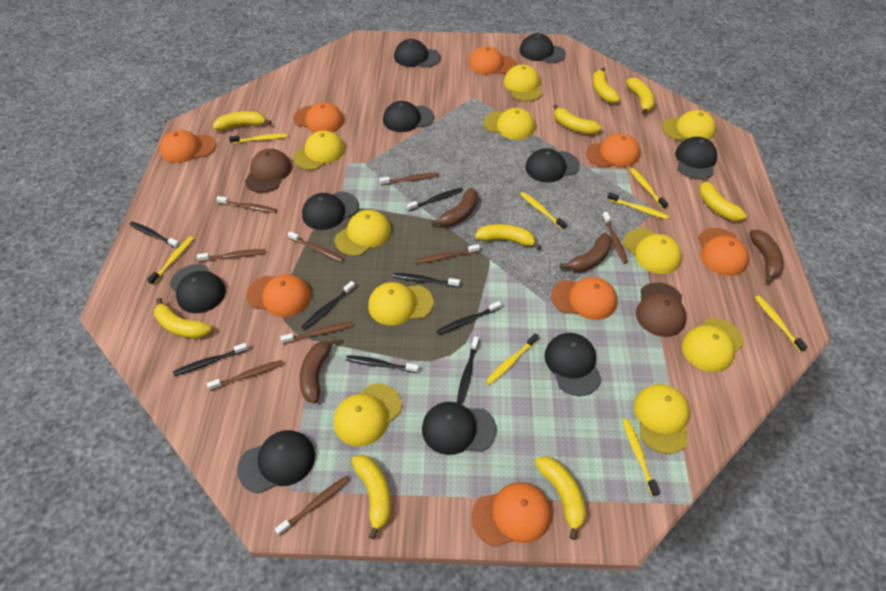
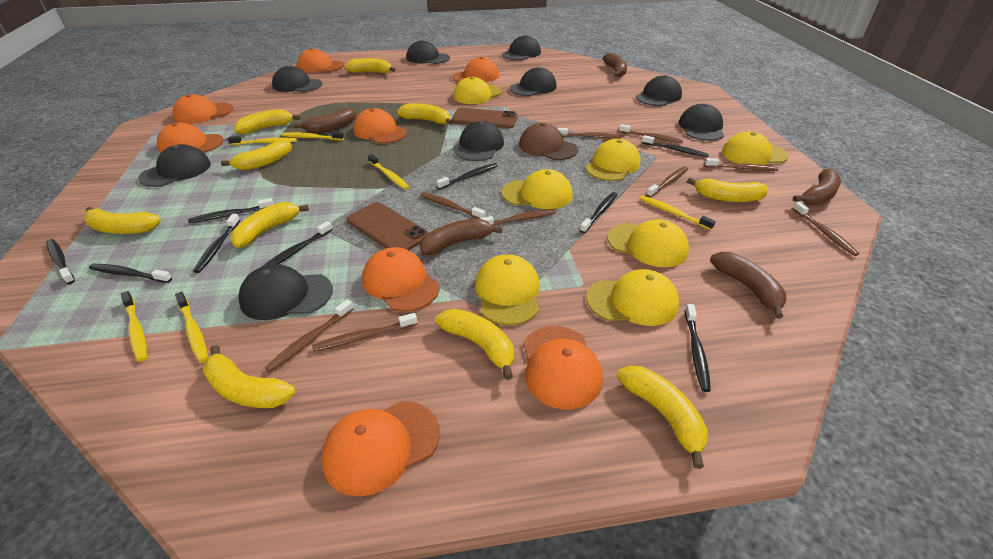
black cap: [170,264,226,313] [237,430,315,493] [302,192,359,230] [383,101,434,132] [394,39,441,67] [422,402,497,455] [519,33,566,63] [525,148,580,183] [544,333,602,396] [675,137,717,180] = 10 -> [138,144,211,187] [238,264,333,320] [272,65,322,92] [406,40,450,64] [455,121,504,161] [502,35,541,60] [510,67,557,96] [636,75,682,106] [679,104,724,141] = 9
black toothbrush: [129,222,180,248] [173,343,248,376] [302,281,355,330] [346,355,419,373] [393,273,460,287] [407,188,463,211] [437,301,501,335] [457,336,479,404] = 8 -> [46,239,75,284] [89,264,172,283] [188,198,273,223] [193,214,240,273] [262,221,333,267] [436,163,498,190] [580,192,617,233] [642,135,709,158] [685,304,711,392] = 9
brown banana: [300,337,338,403] [431,188,478,227] [560,233,612,272] [749,230,784,283] = 4 -> [294,108,356,134] [420,218,503,255] [603,53,627,77] [710,252,786,319] [793,168,841,206] = 5
brown cap: [245,149,292,193] [636,282,687,337] = 2 -> [519,123,578,160] = 1
brown phone: none = 0 -> [346,202,429,250] [451,108,518,128] = 2
yellow banana: [154,298,212,339] [213,111,271,131] [352,455,391,540] [475,224,541,250] [535,456,586,540] [553,104,602,134] [593,68,620,103] [626,78,655,115] [699,177,747,221] = 9 -> [84,207,161,234] [203,345,296,408] [221,139,292,170] [230,202,309,248] [234,109,300,134] [345,58,396,73] [397,104,453,125] [435,309,514,380] [617,366,708,469] [687,178,768,202] = 10
yellow cap: [293,131,345,170] [334,383,402,447] [335,210,391,256] [368,282,433,325] [483,108,535,140] [504,64,543,101] [624,228,682,274] [634,384,690,454] [662,110,716,140] [682,318,744,372] = 10 -> [453,77,502,104] [475,254,540,325] [502,169,573,209] [585,139,640,181] [586,269,679,326] [607,219,689,267] [722,132,788,165] = 7
yellow toothbrush: [147,236,194,285] [229,134,288,144] [486,333,539,385] [520,192,567,230] [607,193,668,219] [623,419,660,496] [630,168,668,209] [755,296,808,353] = 8 -> [121,291,147,362] [175,292,208,363] [228,136,297,145] [281,132,344,140] [368,154,410,190] [640,196,716,230] = 6

